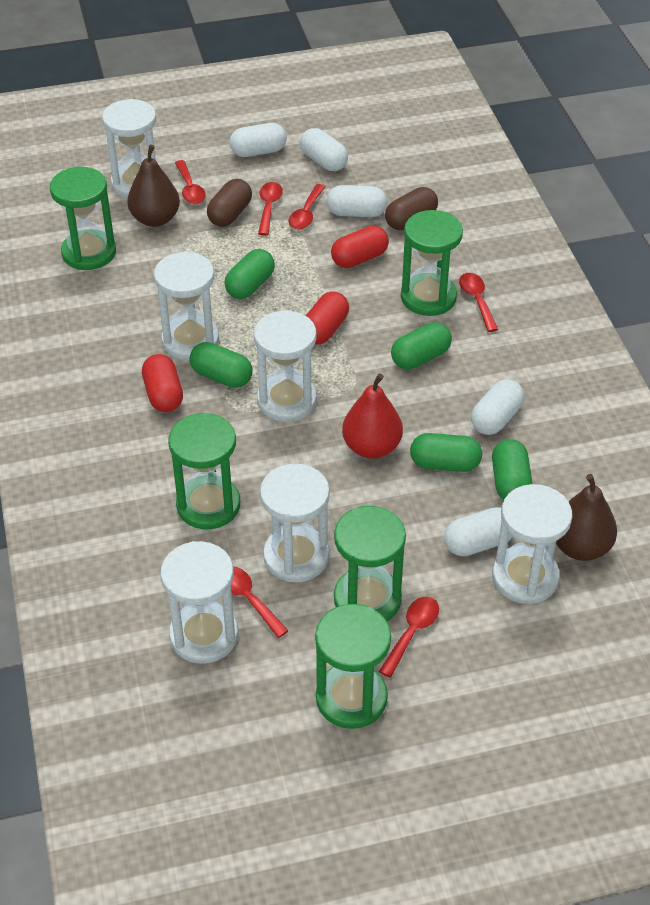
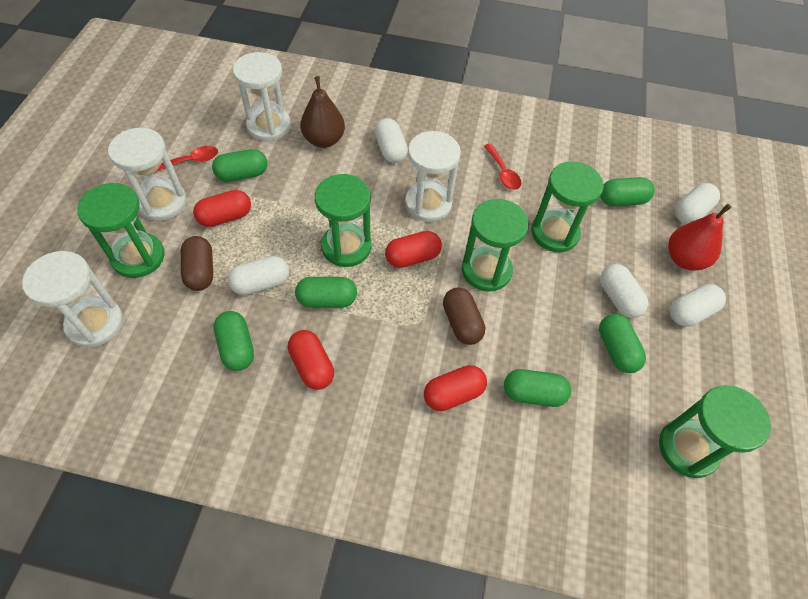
brown pear: [127,145,180,227] [556,474,617,561] = 2 -> [300,76,345,148] = 1
green capsule: [189,342,253,388] [224,249,275,299] [391,322,452,369] [410,433,482,472] [492,439,532,500] = 5 -> [212,149,267,181] [214,311,254,371] [295,277,357,308] [504,369,571,407] [599,314,646,373] [600,177,655,206] = 6
red capsule: [142,354,183,412] [306,291,349,345] [331,225,389,268] = 3 -> [193,190,251,227] [288,330,334,390] [385,231,442,268] [424,365,487,411] = 4
red spoon: [175,160,206,204] [231,566,289,638] [258,182,283,236] [289,184,325,229] [379,597,439,677] [459,273,498,332] = 6 -> [154,146,218,173] [484,144,521,190] = 2
white hourglass: [102,99,156,198] [154,251,219,360] [160,541,238,664] [254,310,317,422] [260,464,330,582] [492,484,572,604] = 6 -> [22,251,123,347] [108,128,187,221] [233,52,291,141] [405,131,461,222] = 4

